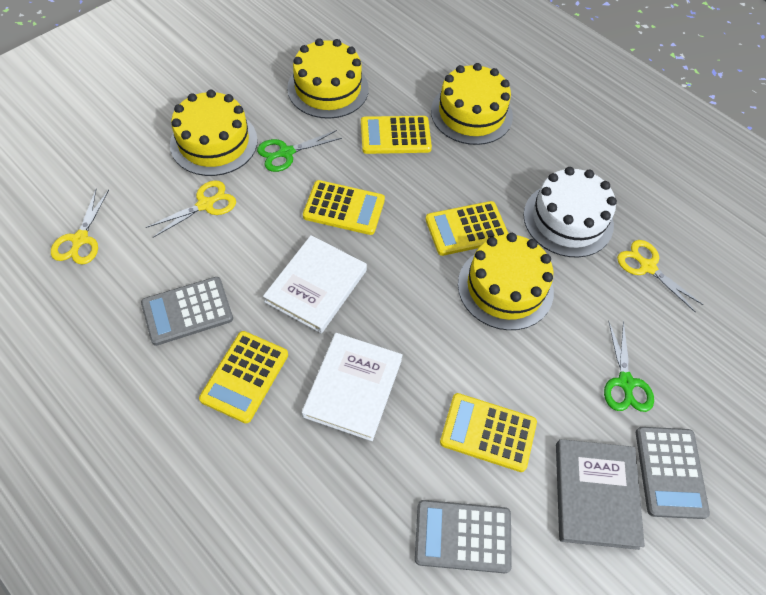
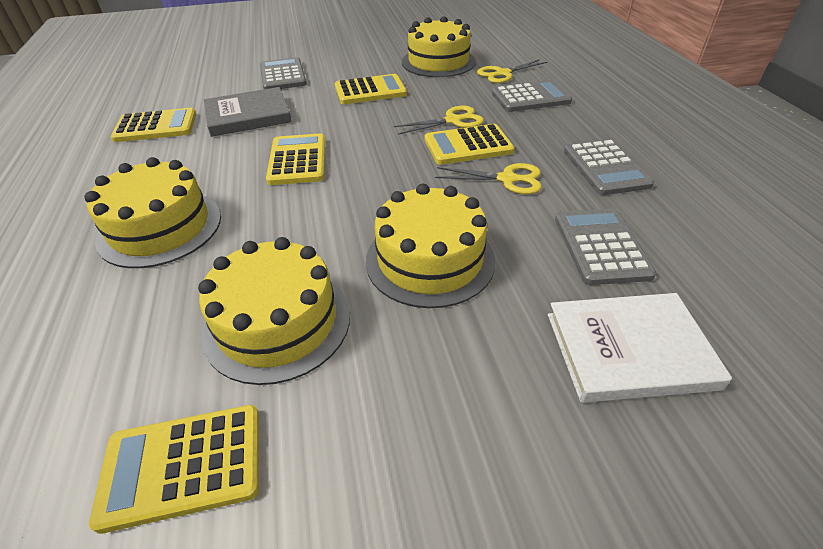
green scissors: [257,130,342,172] [604,321,654,412] = 2 -> none = 0
grey calculator: [141,277,233,346] [415,500,512,573] [636,427,710,519] = 3 -> [260,57,307,89] [492,80,572,112] [555,209,656,285] [564,139,654,195] = 4
white book: [263,235,367,333] [301,333,403,441] = 2 -> [548,293,732,403] = 1
white cake: [523,167,617,257] = 1 -> none = 0

